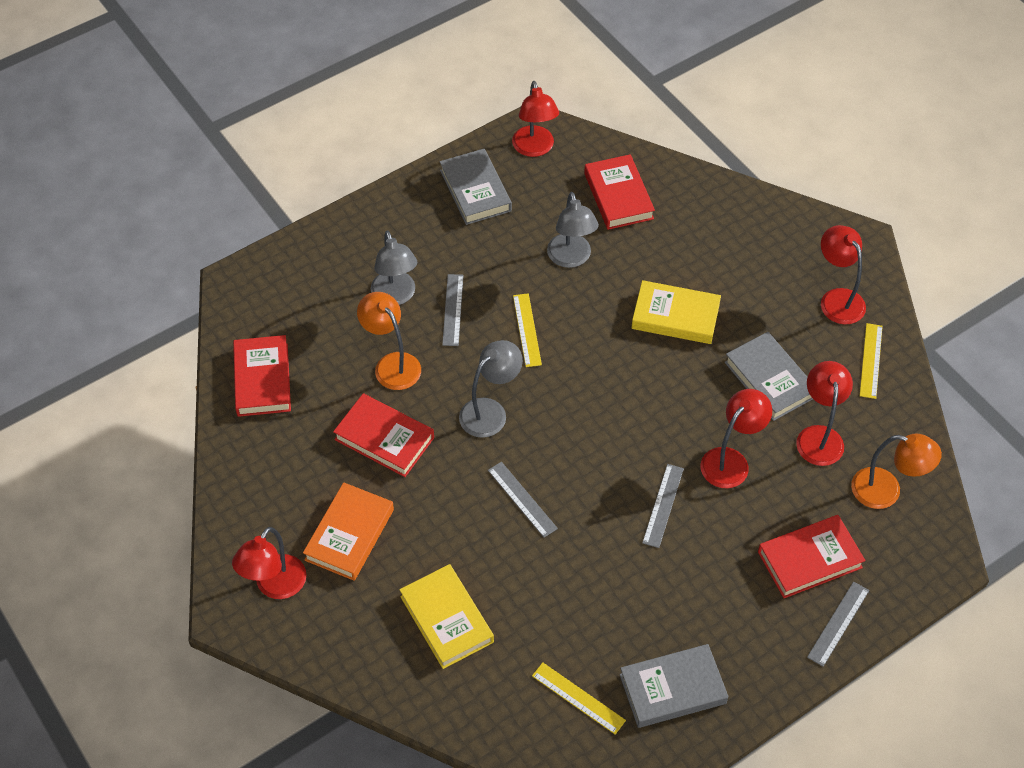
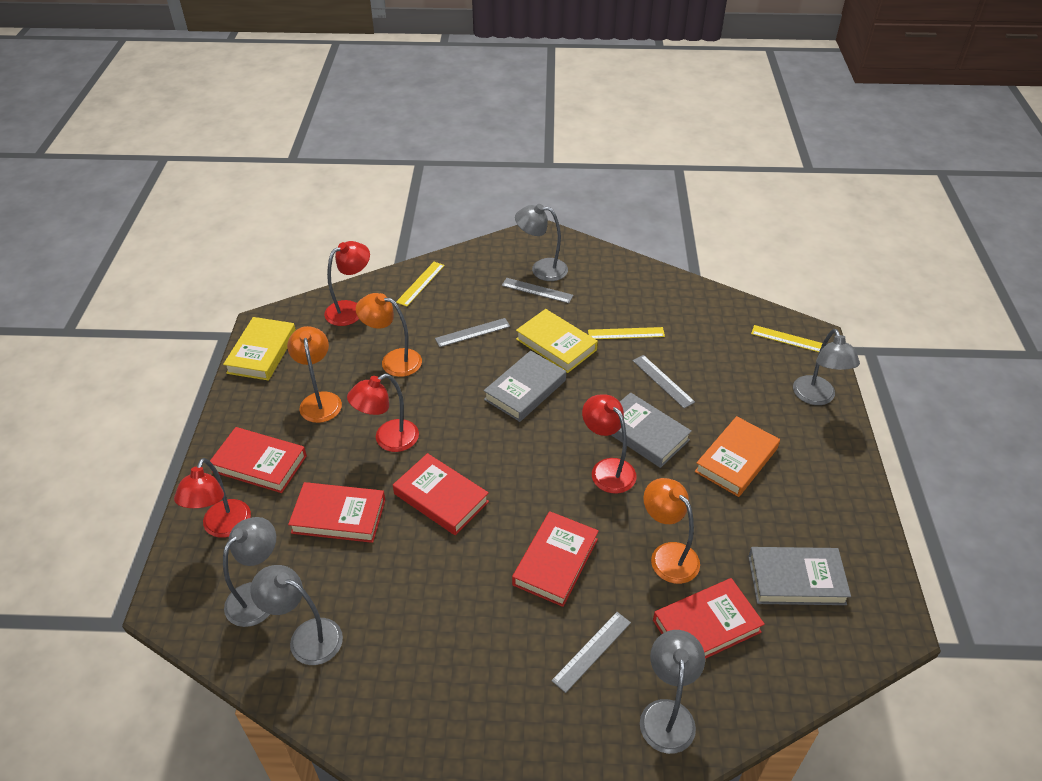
grey lamp: [371,230,417,305] [459,340,523,438] [547,192,599,268] = 3 -> [223,517,276,627] [250,565,343,665] [515,204,568,281] [640,630,705,754] [793,329,860,405] = 5
orange lamp: [357,292,421,390] [851,433,942,509] = 2 -> [287,326,342,423] [356,293,422,377] [643,478,700,584] = 3
red book: [233,335,291,417] [333,393,434,477] [584,154,655,230] [758,515,866,598] = 4 -> [210,427,307,493] [288,482,385,543] [393,453,489,535] [512,511,599,607] [653,578,765,659] = 5
red lamp: [232,527,306,599] [512,81,559,157] [701,389,772,488] [796,361,853,466] [821,225,866,324] = 5 -> [174,458,251,538] [324,241,370,326] [347,374,419,452] [582,394,637,494] = 4

